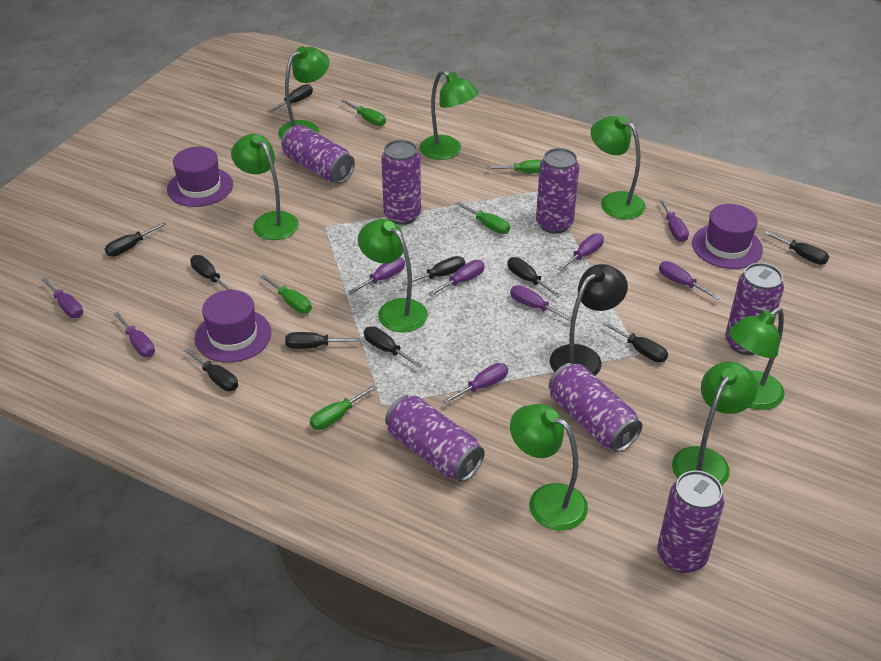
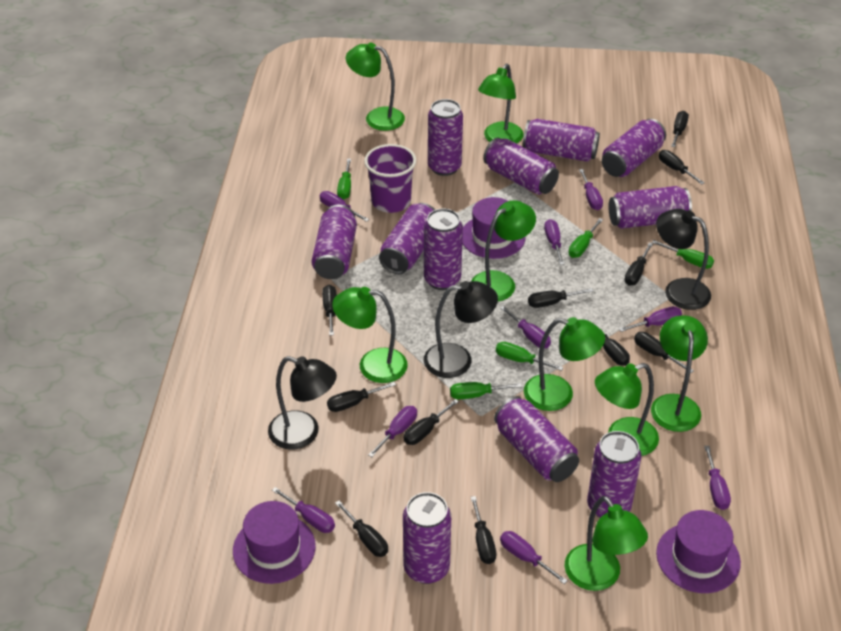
black lamp: [550,264,628,376] = 1 -> [268,356,337,450] [424,281,498,378] [656,209,711,310] = 3
black screwdriver: [105,222,166,257] [184,348,238,391] [190,255,232,290] [267,84,313,113] [285,332,361,349] [364,326,423,368] [402,256,465,286] [507,257,561,297] [603,321,668,363] [764,231,829,265] = 10 -> [322,285,337,336] [327,382,396,412] [335,500,388,557] [404,399,459,445] [471,496,496,564] [528,288,593,308] [584,319,630,366] [624,242,653,286] [634,332,694,373] [659,150,704,185] [671,111,689,147] = 11
purple can: [281,125,355,183] [381,140,421,225] [385,396,485,482] [536,148,579,234] [549,363,642,452] [658,470,724,573] [725,263,784,355] = 7 -> [311,205,357,279] [379,203,435,274] [403,492,451,584] [424,208,463,290] [428,99,463,176] [483,138,559,195] [494,396,579,482] [523,119,600,162] [587,431,641,518] [602,119,666,177] [609,186,692,229] = 11
purple cup: none = 0 -> [364,144,416,213] = 1

